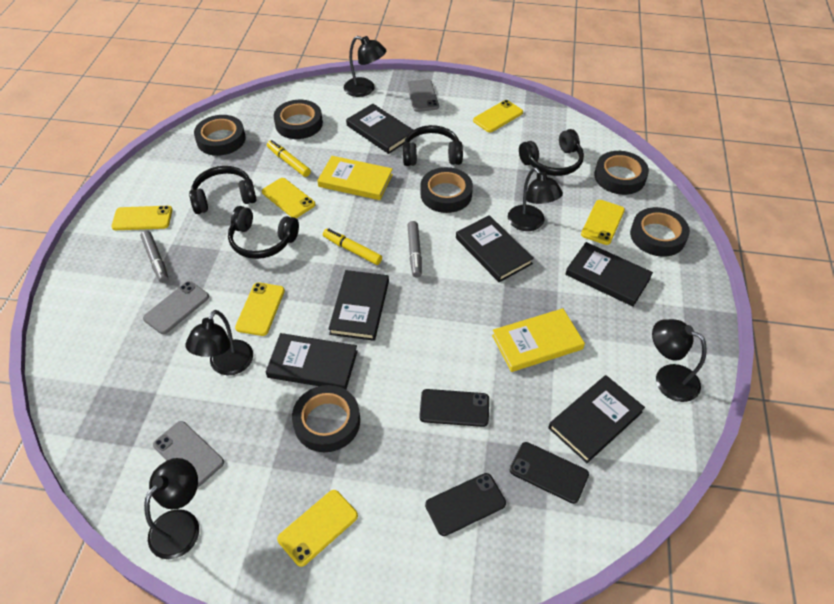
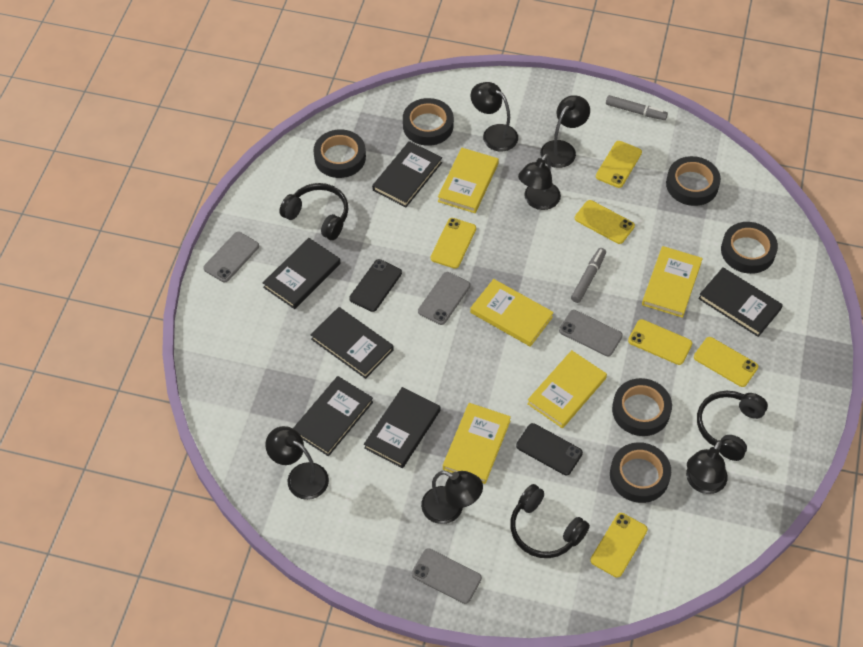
black headphones: [189,166,257,214] [228,206,299,259] [403,125,463,166] [519,129,584,176] = 4 -> [279,183,349,240] [510,484,590,558] [697,391,768,461] = 3
black lamp: [144,458,199,559] [185,310,253,375] [344,36,386,97] [508,167,563,231] [652,319,707,402] = 5 -> [265,426,329,500] [421,471,483,524] [470,82,518,151] [518,154,561,210] [540,95,590,168] [686,440,728,494] = 6
black phone: [419,389,489,427] [425,473,506,536] [510,442,589,504] = 3 -> [349,259,402,312] [516,423,583,475] = 2
grey phone: [143,281,209,334] [153,421,224,487] [407,79,439,112] = 3 -> [203,232,259,282] [412,548,482,604] [418,272,470,325] [559,310,623,356] = 4
yellow book: [317,156,393,200] [492,308,585,372] = 2 -> [438,147,499,213] [443,403,511,484] [470,279,554,347] [527,350,607,428] [642,246,703,318] = 5
yellow marker: [267,140,311,177] [323,229,382,265] = 2 -> none = 0

